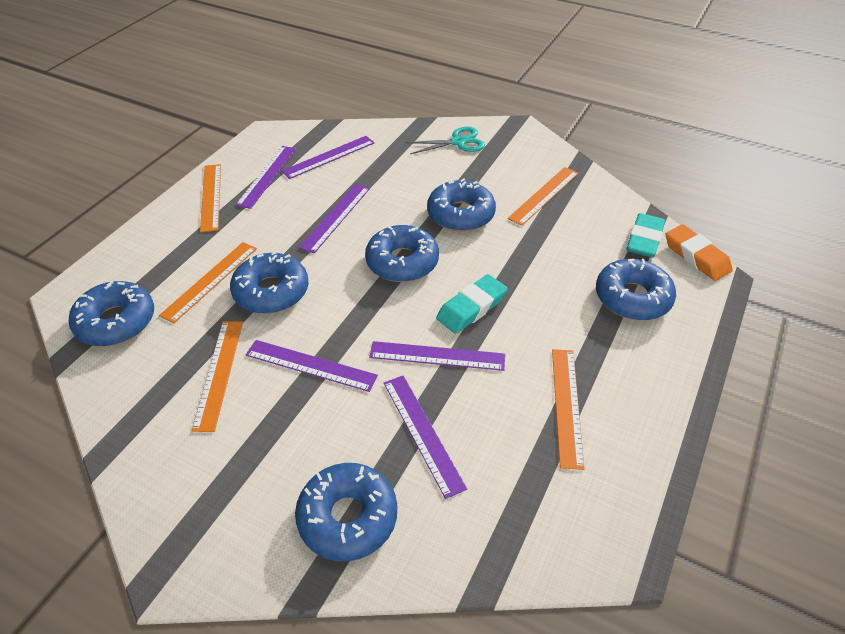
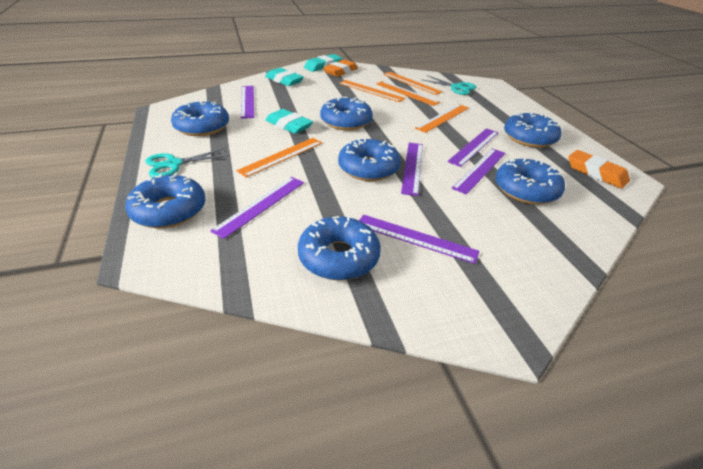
blue donut: [69,281,154,346] [230,251,309,314] [295,463,397,561] [365,225,439,282] [427,178,496,232] [596,259,676,321] = 6 -> [125,174,205,228] [171,101,229,136] [298,216,381,281] [320,97,373,130] [338,138,401,181] [496,158,565,204] [504,112,561,148] = 7
orange eraser: [666,224,733,281] = 1 -> [323,60,358,77] [568,150,630,189] = 2
turquoise eraser: [436,274,508,334] [627,213,665,258] = 2 -> [265,68,304,86] [266,109,313,134] [304,54,342,72] = 3
turquoise scissors: [406,127,485,154] = 1 -> [145,148,230,178] [421,75,477,95] = 2

